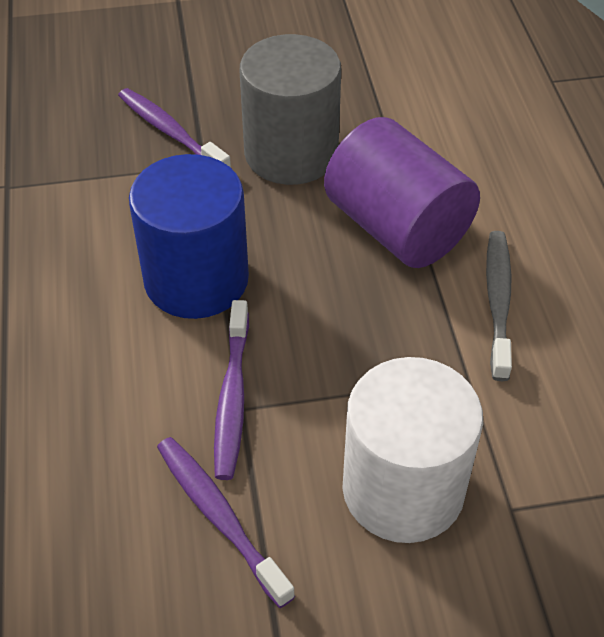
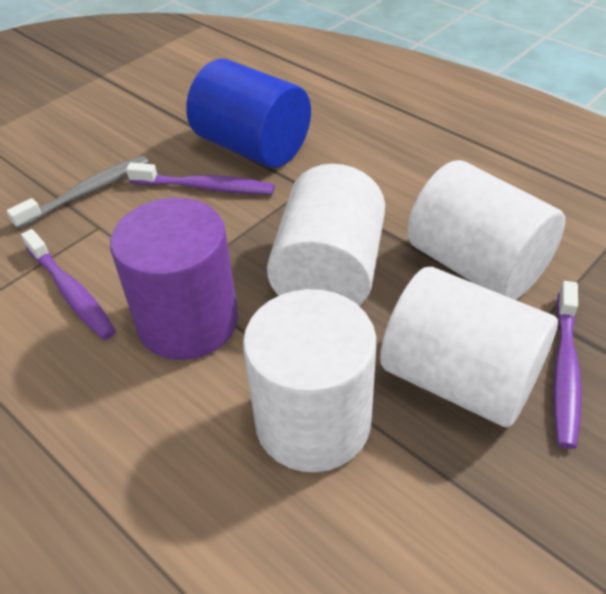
grey cylinder: [240,34,341,185] = 1 -> none = 0
white cylinder: [342,357,483,543] = 1 -> [243,289,376,472] [267,164,385,306] [380,267,558,427] [407,160,565,300] = 4

